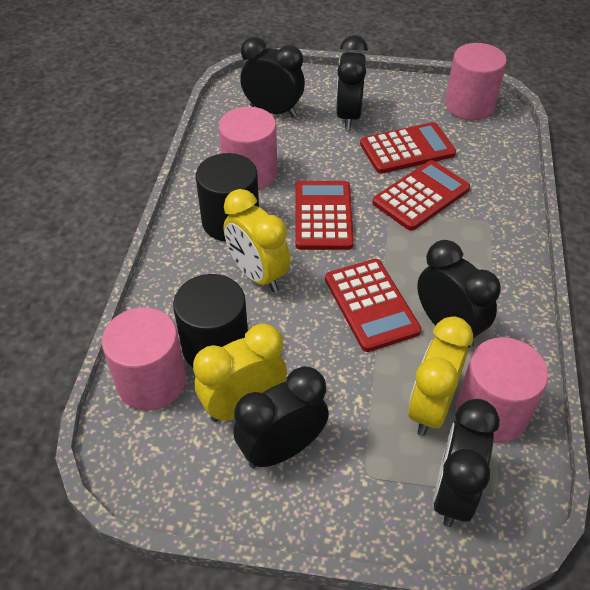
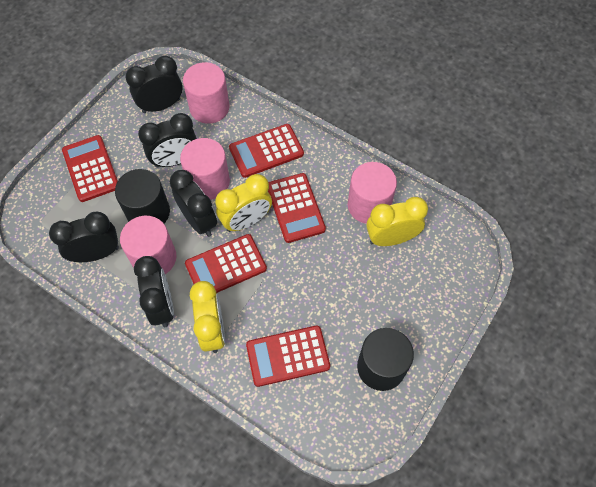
red calculator: [295,181,354,250] [325,259,421,352] [360,122,456,174] [373,160,470,231] = 4 -> [62,135,118,202] [185,234,267,293] [229,124,304,178] [246,326,330,387] [268,173,326,243] = 5

